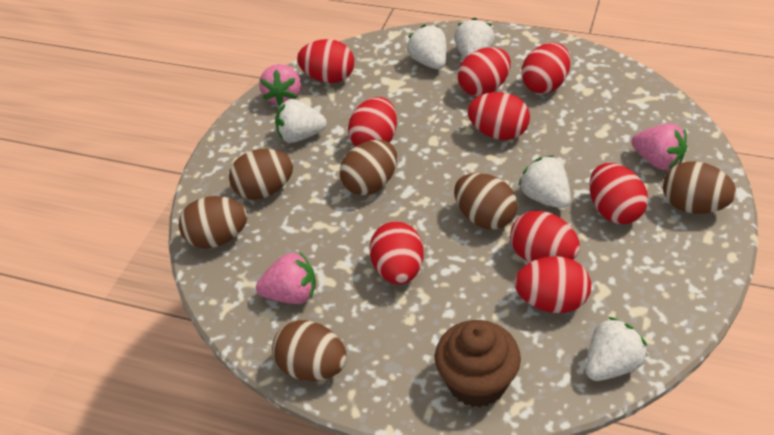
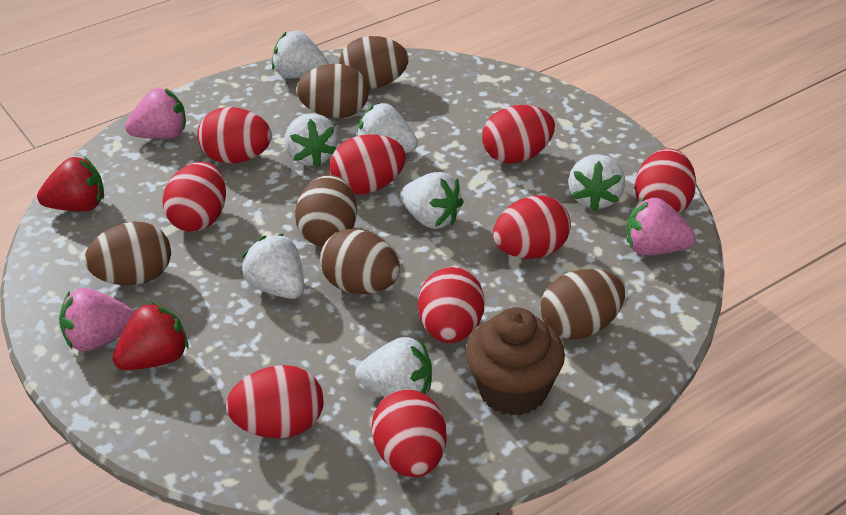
red strawberry: none = 0 -> [37,157,104,212] [113,302,189,370] = 2
white strawberry: [275,99,327,143] [407,24,447,69] [454,18,495,59] [518,155,571,208] [585,317,647,381] = 5 -> [241,234,304,299] [272,30,329,79] [285,113,338,168] [355,337,432,397] [357,103,418,153] [400,172,464,229] [569,154,625,211] = 7

